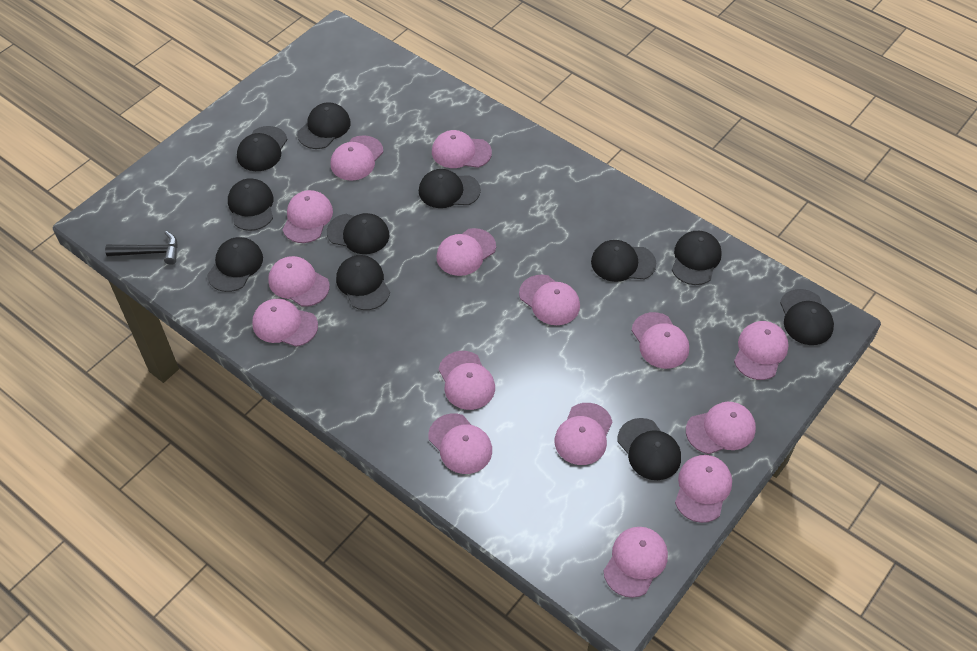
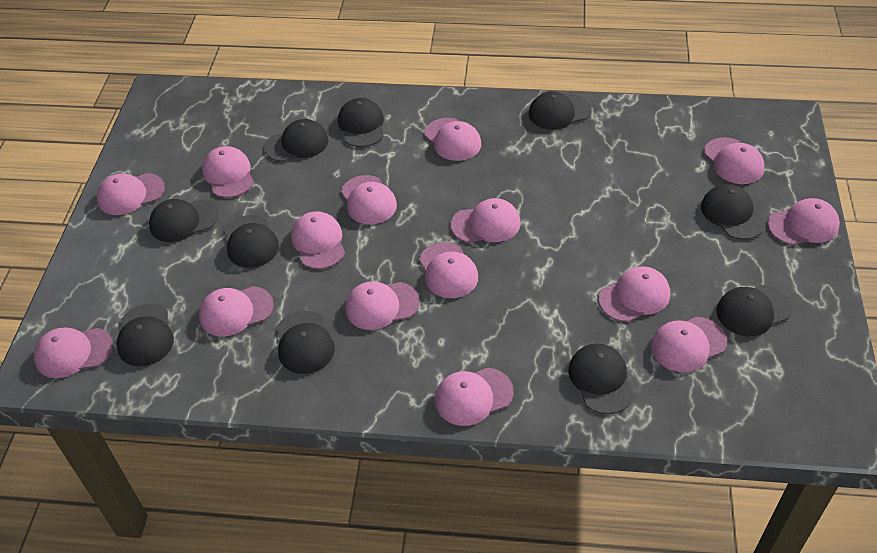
black cap: [207,237,263,292] [228,178,274,231] [237,126,288,171] [297,102,351,149] [327,213,389,254] [336,255,390,310] [419,169,481,208] [591,240,656,282] [618,418,681,480] [672,231,722,285] [780,289,834,345] = 11 -> [116,304,174,367] [149,199,219,242] [224,215,279,268] [264,119,329,162] [276,311,335,374] [338,98,384,147] [529,91,591,130] [568,343,634,414] [701,184,766,240] [716,285,792,336] = 10
black hammer: [105,231,178,265] = 1 -> none = 0

